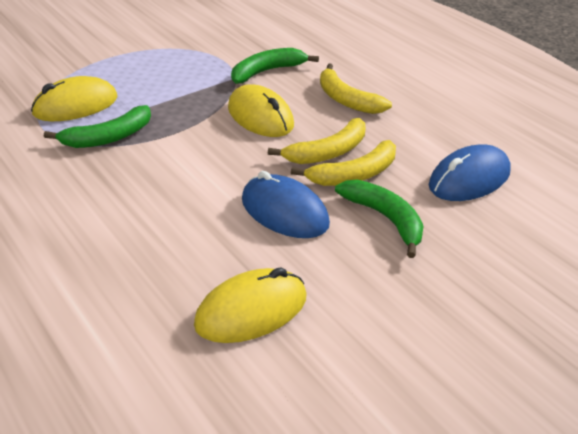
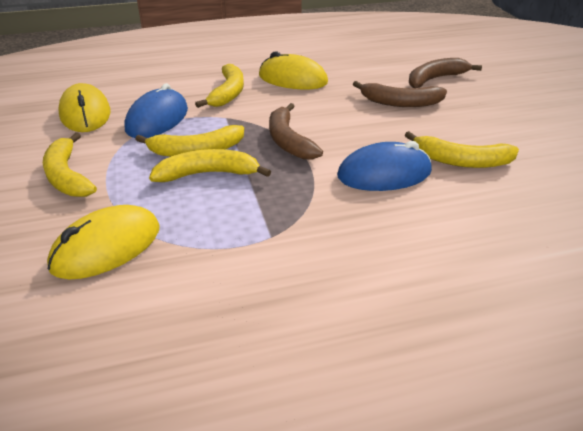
brown banana: none = 0 -> [269,103,323,160] [353,81,447,107] [409,58,482,88] = 3
green banana: [44,105,151,148] [231,48,319,84] [335,180,424,258] = 3 -> none = 0
yellow banana: [268,118,366,164] [291,140,396,186] [320,64,392,114] = 3 -> [43,132,97,197] [135,125,244,157] [149,149,271,182] [195,64,244,108] [405,131,519,168] = 5

